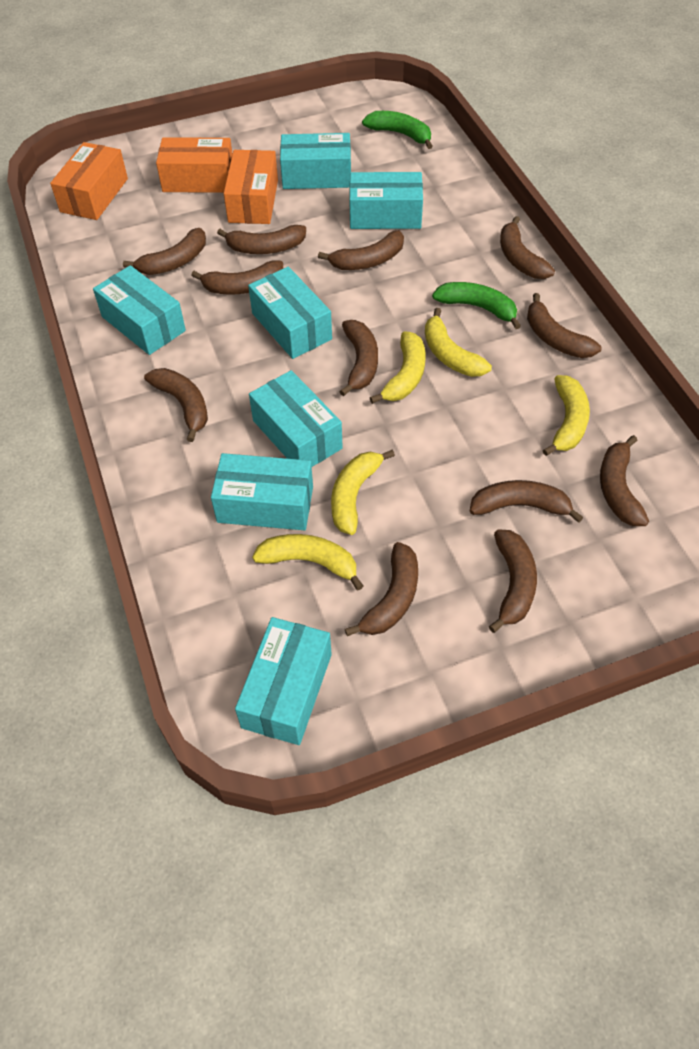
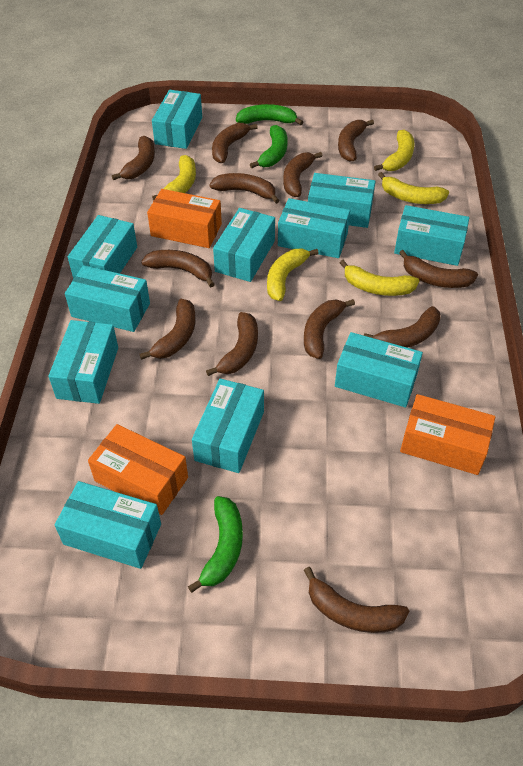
green banana: [362,111,433,149] [432,282,521,329] = 2 -> [188,496,243,593] [236,104,303,125] [250,125,288,168] = 3
turquoise box: [93,265,186,355] [211,453,313,530] [235,617,332,745] [248,267,332,359] [249,370,343,467] [280,133,351,189] [349,172,423,229] = 7 -> [48,320,118,404] [55,481,161,569] [65,265,150,332] [68,215,137,279] [152,90,202,149] [192,379,264,473] [213,208,275,282] [278,198,350,258] [308,173,375,228] [335,332,423,408] [394,205,469,266] = 11

